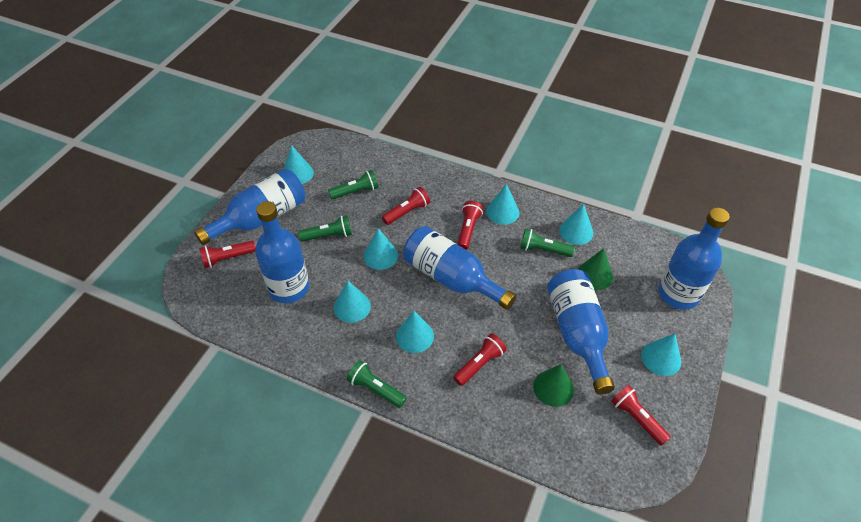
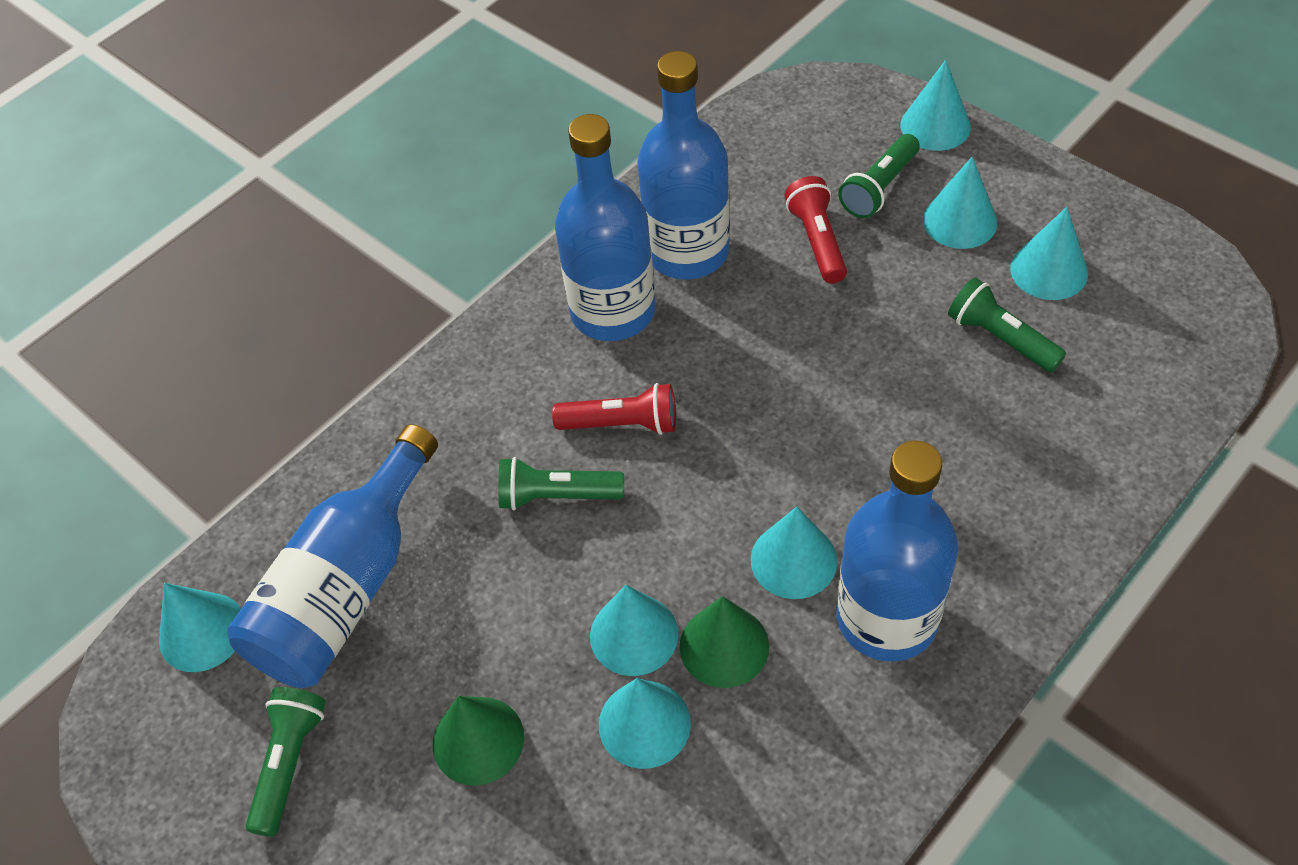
blue bottle: [194,168,306,245] [255,201,309,303] [403,226,516,310] [547,269,615,395] [658,208,730,310] = 5 -> [227,424,438,688] [555,114,656,341] [637,51,730,280] [837,440,958,662] = 4
red flashlight: [199,241,256,268] [382,187,430,225] [453,333,507,386] [457,201,483,250] [611,385,671,446] = 5 -> [552,383,676,435] [784,176,847,283] = 2

